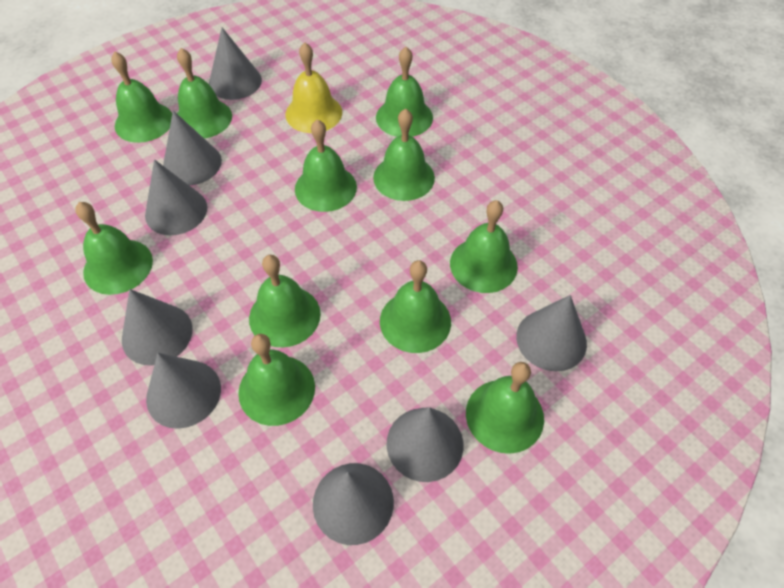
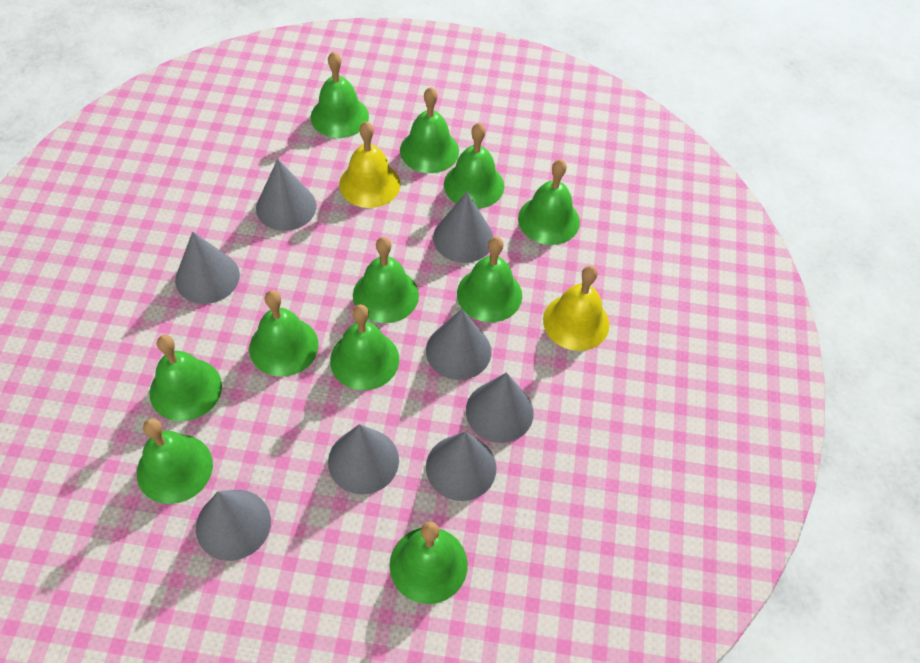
yellow bell: [285,43,342,133] = 1 -> [339,121,401,208] [543,266,609,351] = 2

